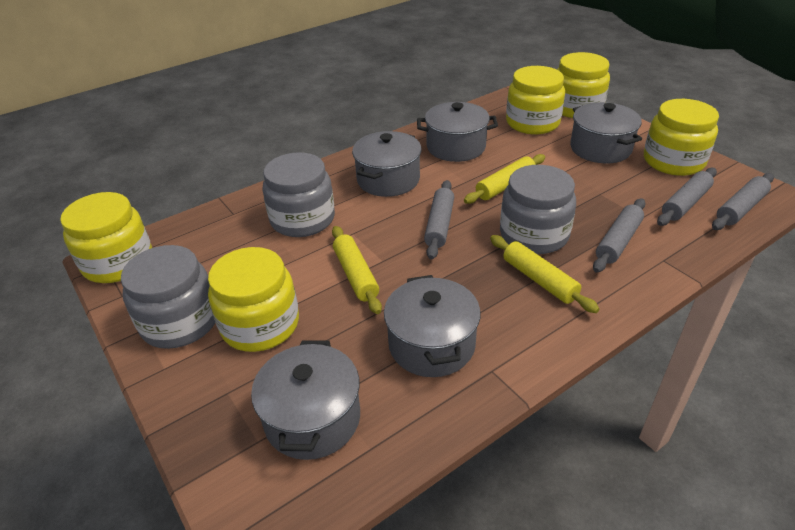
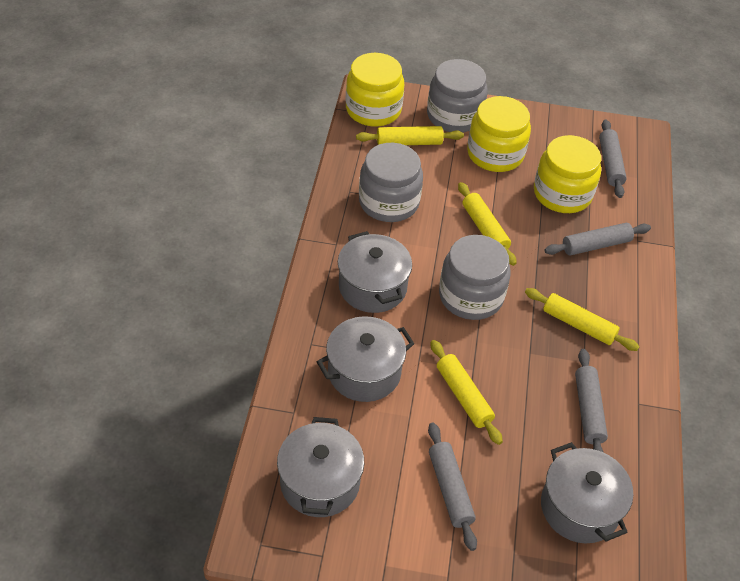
grey pot: [251,340,360,460] [352,131,422,197] [384,275,481,377] [417,102,498,162] [570,102,642,163] = 5 -> [277,417,364,517] [317,316,415,402] [338,231,412,313] [541,442,633,543] = 4
yellow jar: [60,192,152,283] [208,247,299,352] [506,66,565,134] [557,52,610,118] [644,99,719,176] = 5 -> [346,53,404,127] [467,96,531,172] [534,135,601,213] = 3
yellow rolling pin: [332,226,382,314] [464,154,545,204] [490,235,599,313] = 3 -> [356,126,464,145] [430,340,503,445] [458,182,516,266] [525,288,640,351] = 4

